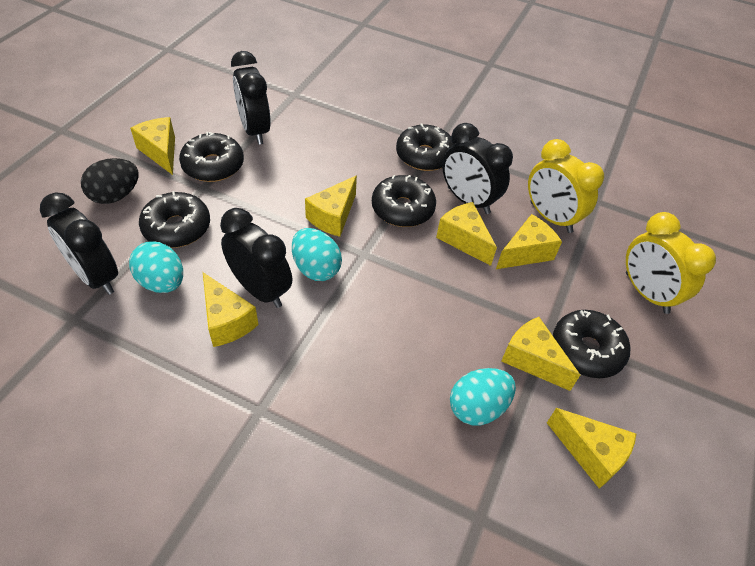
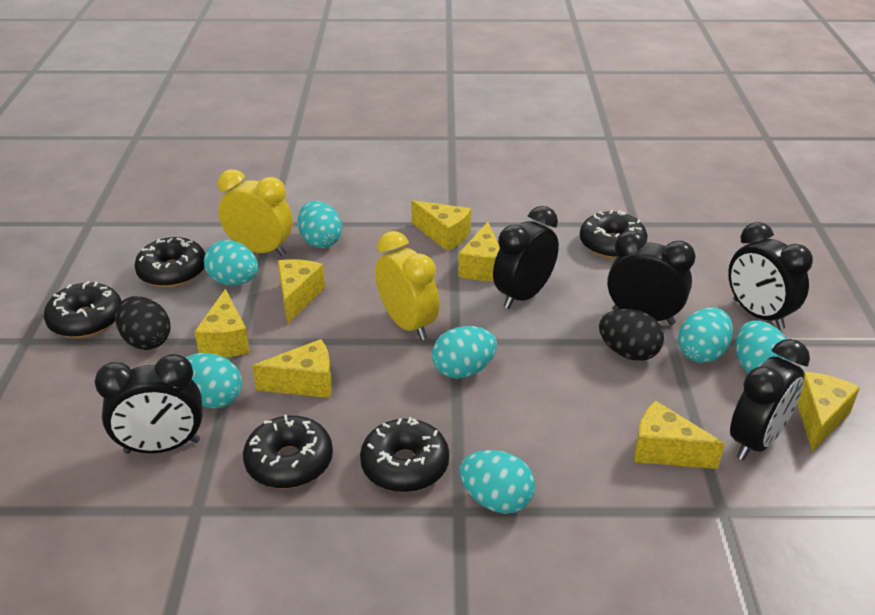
black clock: [40,192,118,295] [220,208,292,308] [231,51,271,145] [442,123,513,214] = 4 -> [95,354,202,454] [493,206,559,309] [607,231,696,325] [728,222,813,330] [730,339,810,460] = 5
black egg: [81,158,139,204] = 1 -> [115,296,171,350] [599,309,664,361] = 2
turquoise egg: [129,241,183,293] [292,228,342,281] [450,368,516,426] = 3 -> [185,353,242,408] [204,240,258,286] [298,201,342,248] [432,326,497,379] [460,450,535,514] [678,307,733,363] [736,321,791,373] = 7

